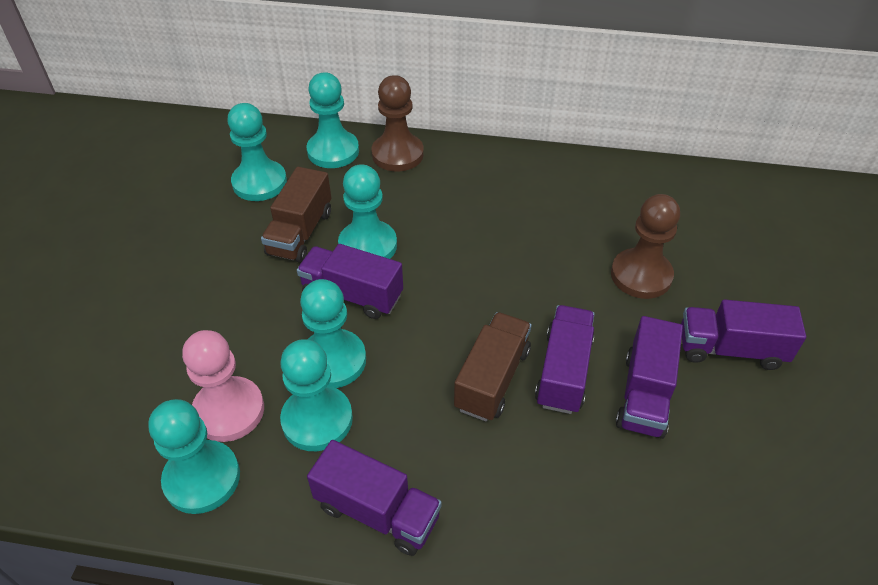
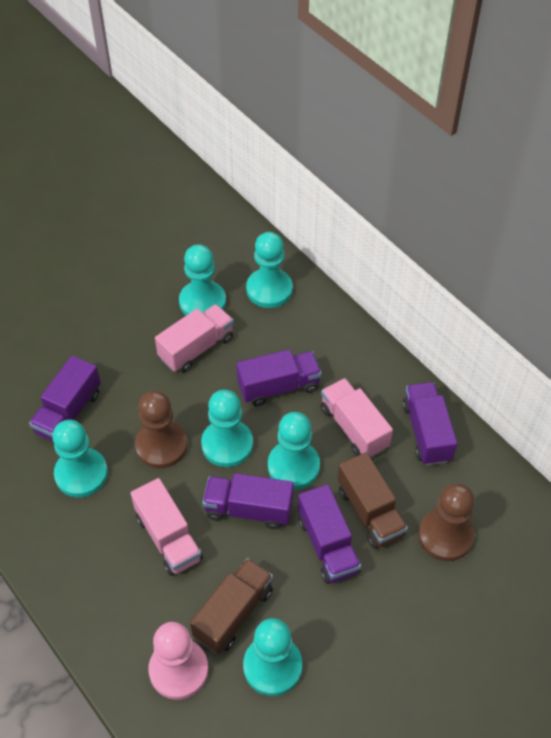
pink truck: none = 0 -> [131,478,203,576] [155,304,234,373] [320,378,393,458] = 3

